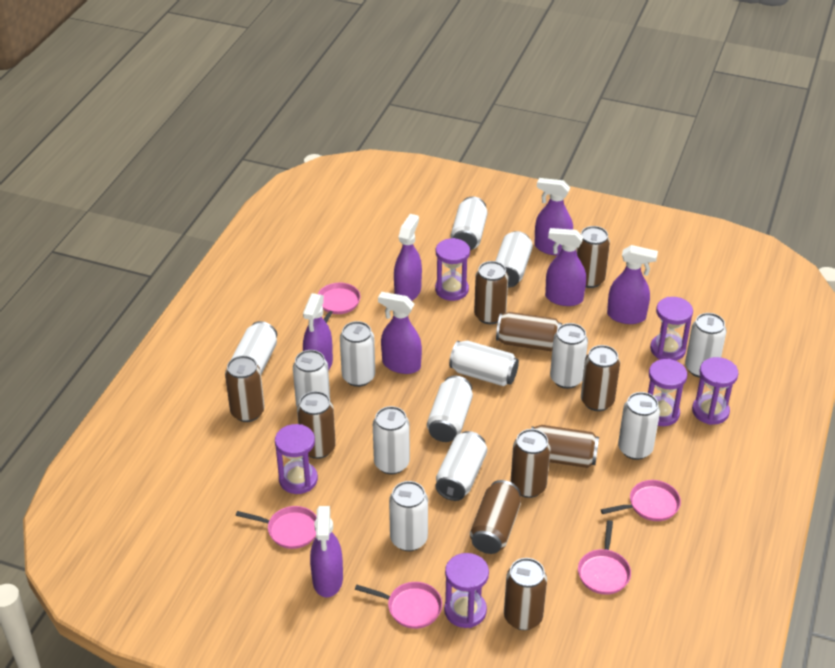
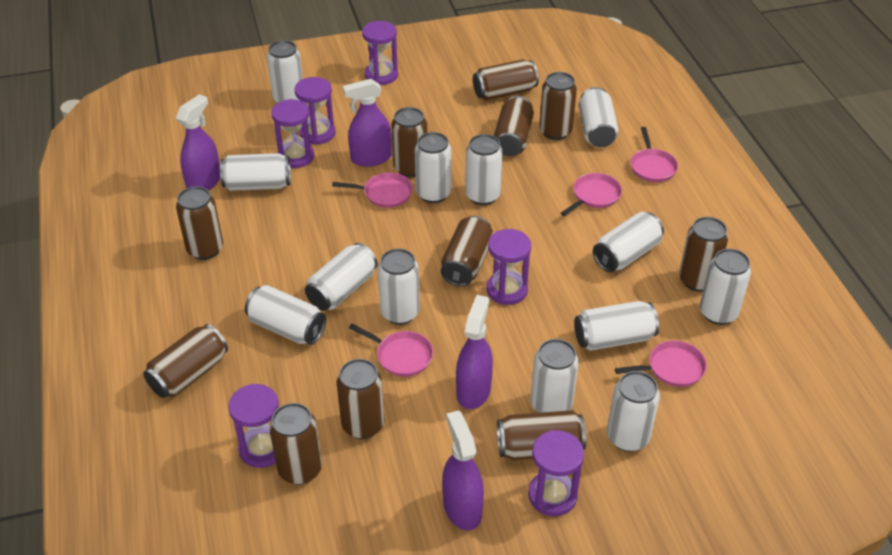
brown can: [225,356,265,422] [297,391,336,459] [470,480,521,554] [474,261,508,324] [496,312,562,351] [504,558,547,630] [511,429,551,498] [531,425,599,468] [577,226,610,288] [581,345,620,411] = 10 -> [143,324,228,398] [176,186,223,260] [269,403,322,485] [337,359,385,439] [391,107,427,177] [441,216,493,287] [473,59,539,100] [494,96,534,156] [497,410,586,460] [539,72,577,140] [679,217,728,292] = 11
purple spray bottle: [303,293,333,370] [310,506,343,597] [378,292,422,374] [394,214,422,301] [534,178,573,255] [545,228,586,306] [607,245,658,324] = 7 -> [176,94,220,191] [343,79,392,167] [442,410,484,531] [456,295,493,409] = 4

